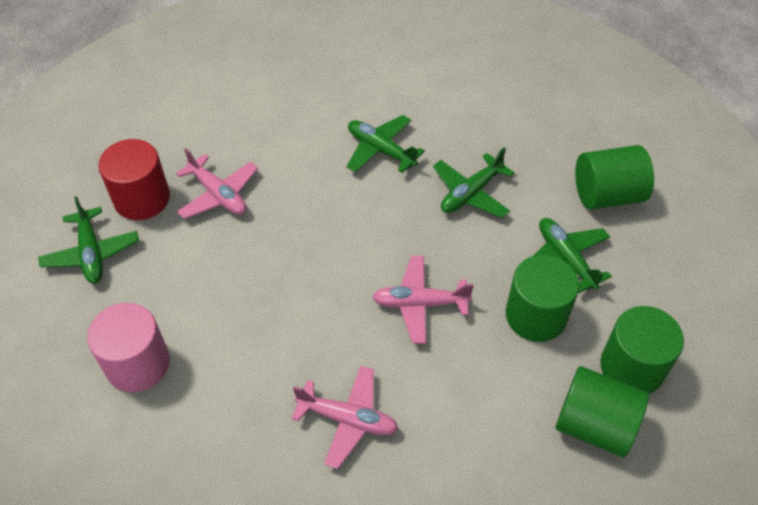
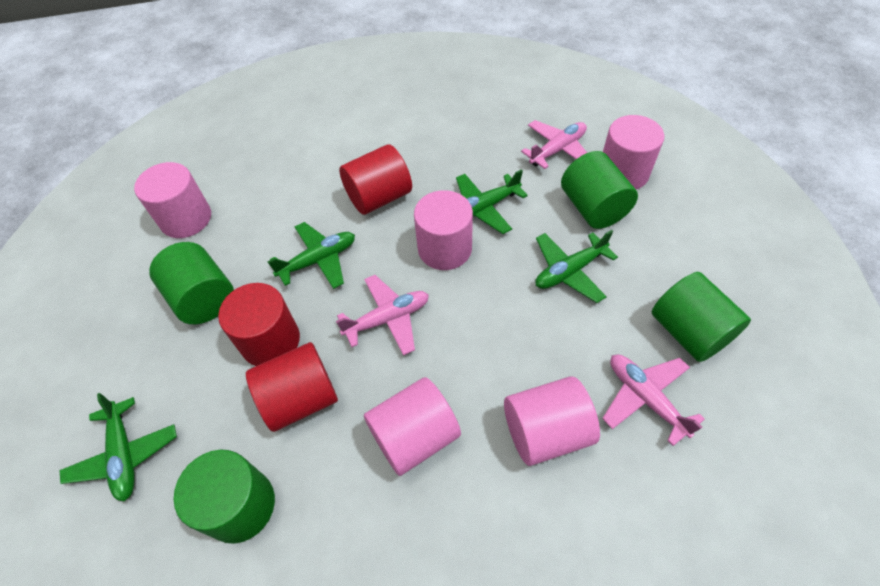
pink cylinder: [87,303,170,392] = 1 -> [134,162,211,238] [364,377,461,476] [414,190,473,270] [504,377,600,466] [603,115,664,189] = 5
red cylinder: [98,139,170,220] = 1 -> [218,283,300,366] [246,342,338,432] [339,144,412,215] = 3

